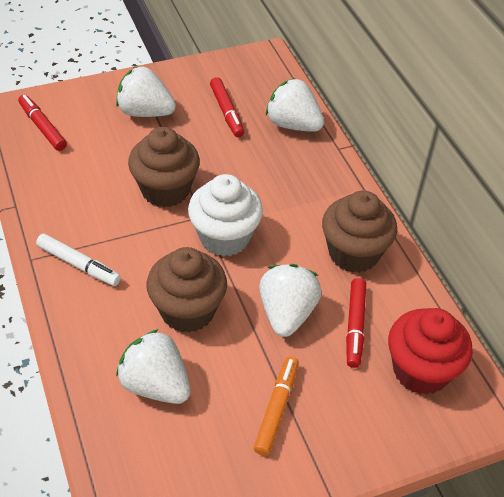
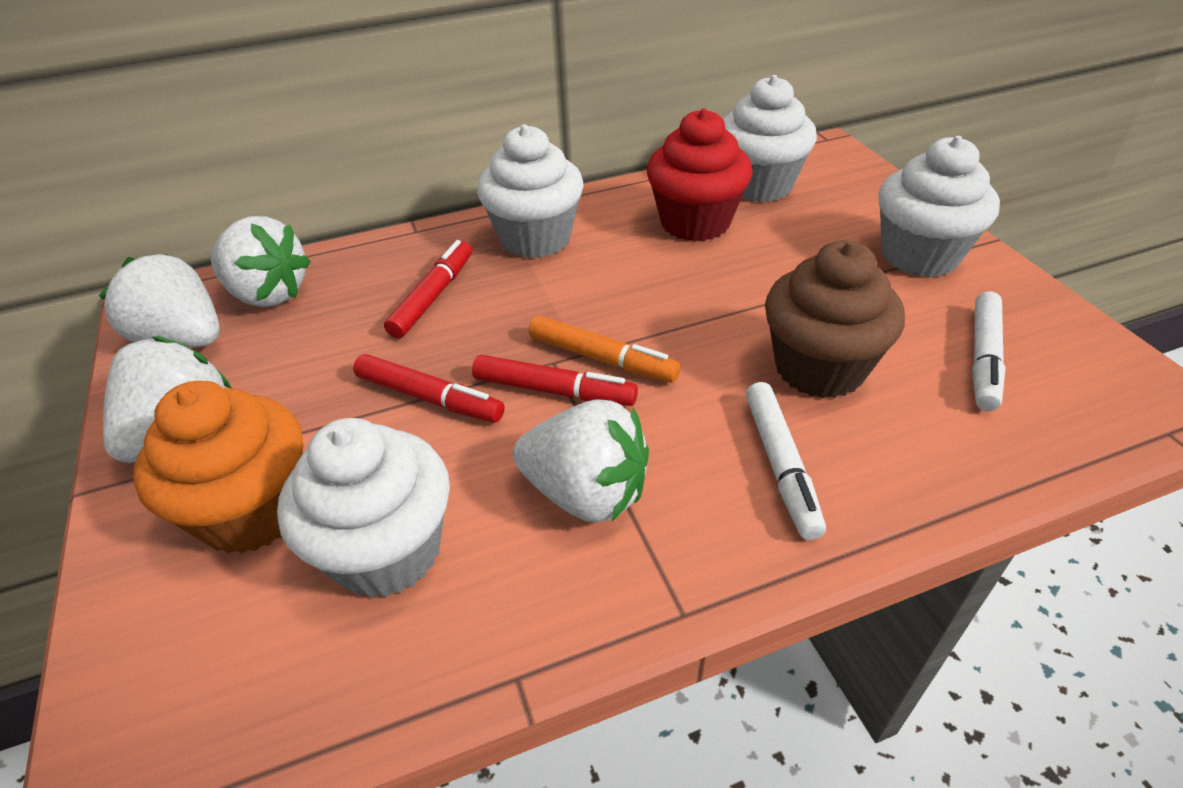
brown cupcake: [128,127,200,207] [147,247,227,333] [322,190,397,273] = 3 -> [765,240,905,398] = 1
orange cupcake: none = 0 -> [133,381,303,554] = 1
white cupcake: [188,174,263,257] = 1 -> [277,418,450,598] [477,124,584,258] [723,75,817,202] [878,136,1000,277] = 4
white marker: [36,234,121,286] = 1 -> [746,382,826,540] [972,291,1006,411] = 2

